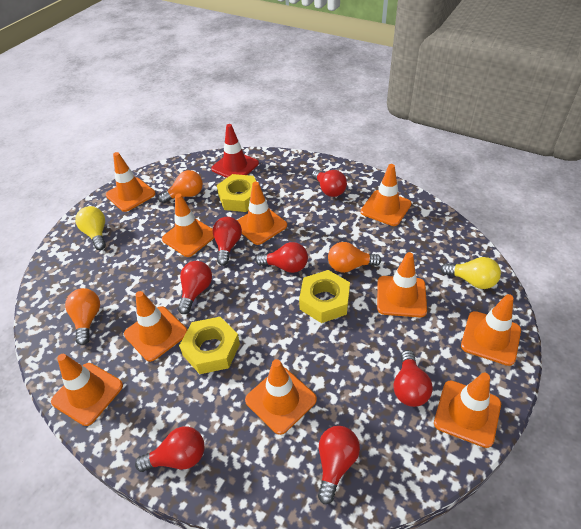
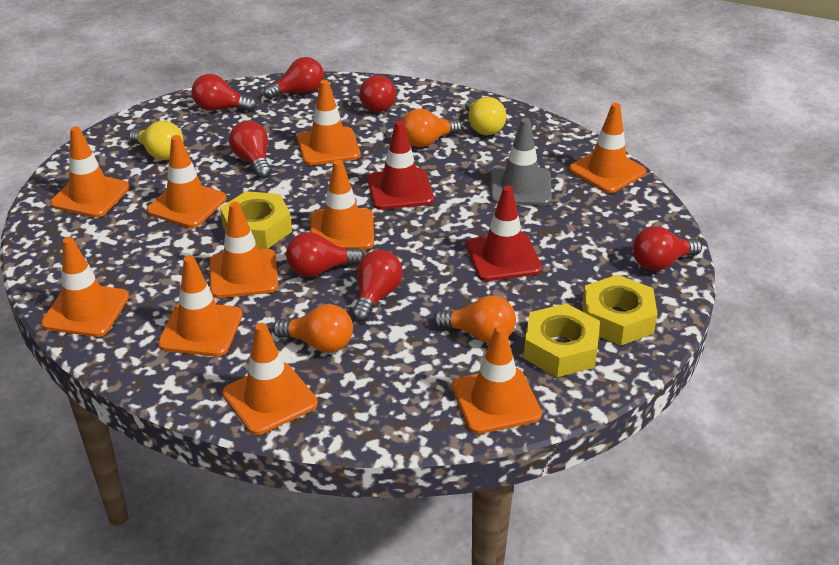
grey traffic cone: none = 0 -> [490,118,552,206] = 1
red traffic cone: [211,124,259,178] = 1 -> [367,121,434,210] [466,186,542,281] = 2

